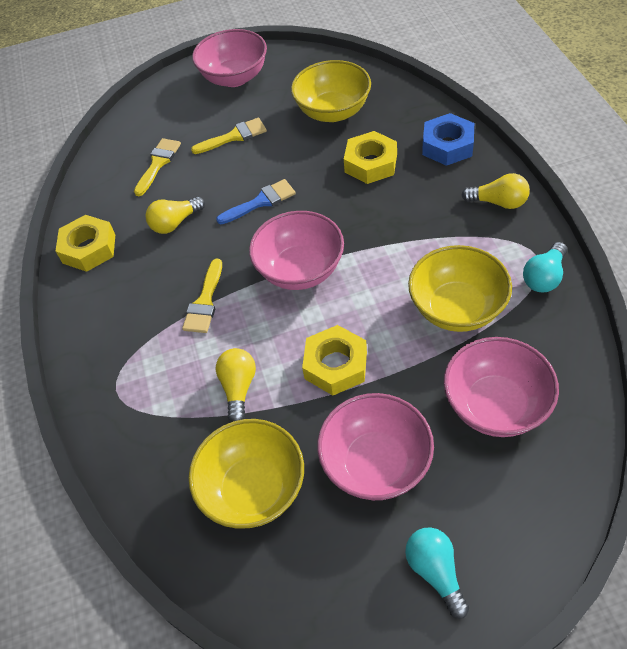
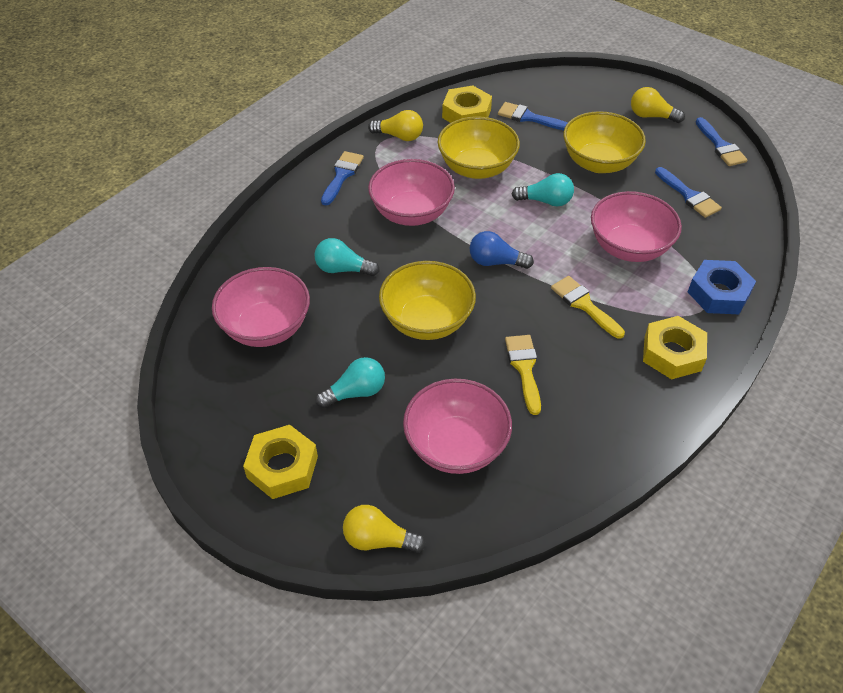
blue brush: [216,179,296,224] = 1 -> [321,151,364,205] [498,102,567,130] [655,167,722,218] [696,117,748,166] = 4
blue light bulb: none = 0 -> [470,231,534,269] = 1
turquoise light bulb: [405,527,469,619] [523,242,567,292] = 2 -> [314,238,380,276] [315,357,385,408] [512,173,574,206] = 3
yellow brush: [134,138,181,196] [182,259,222,333] [191,118,267,154] = 3 -> [505,335,541,415] [551,276,625,339] = 2

